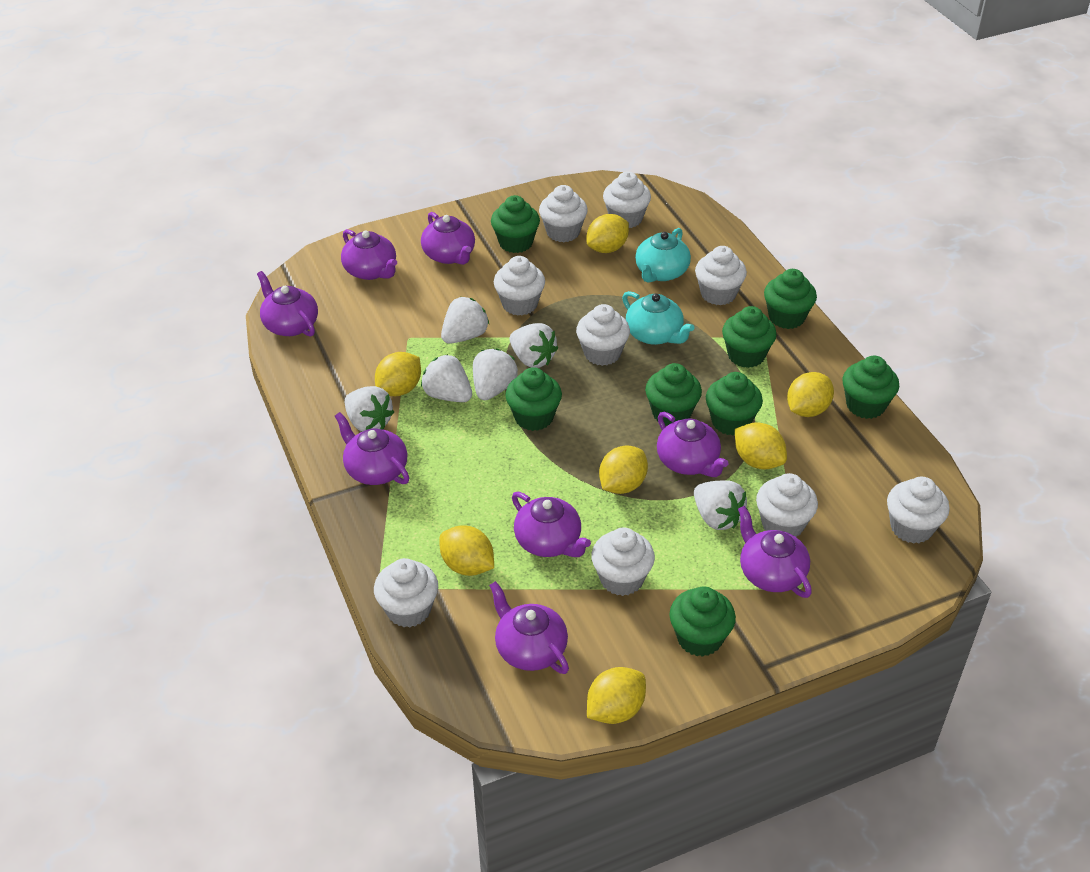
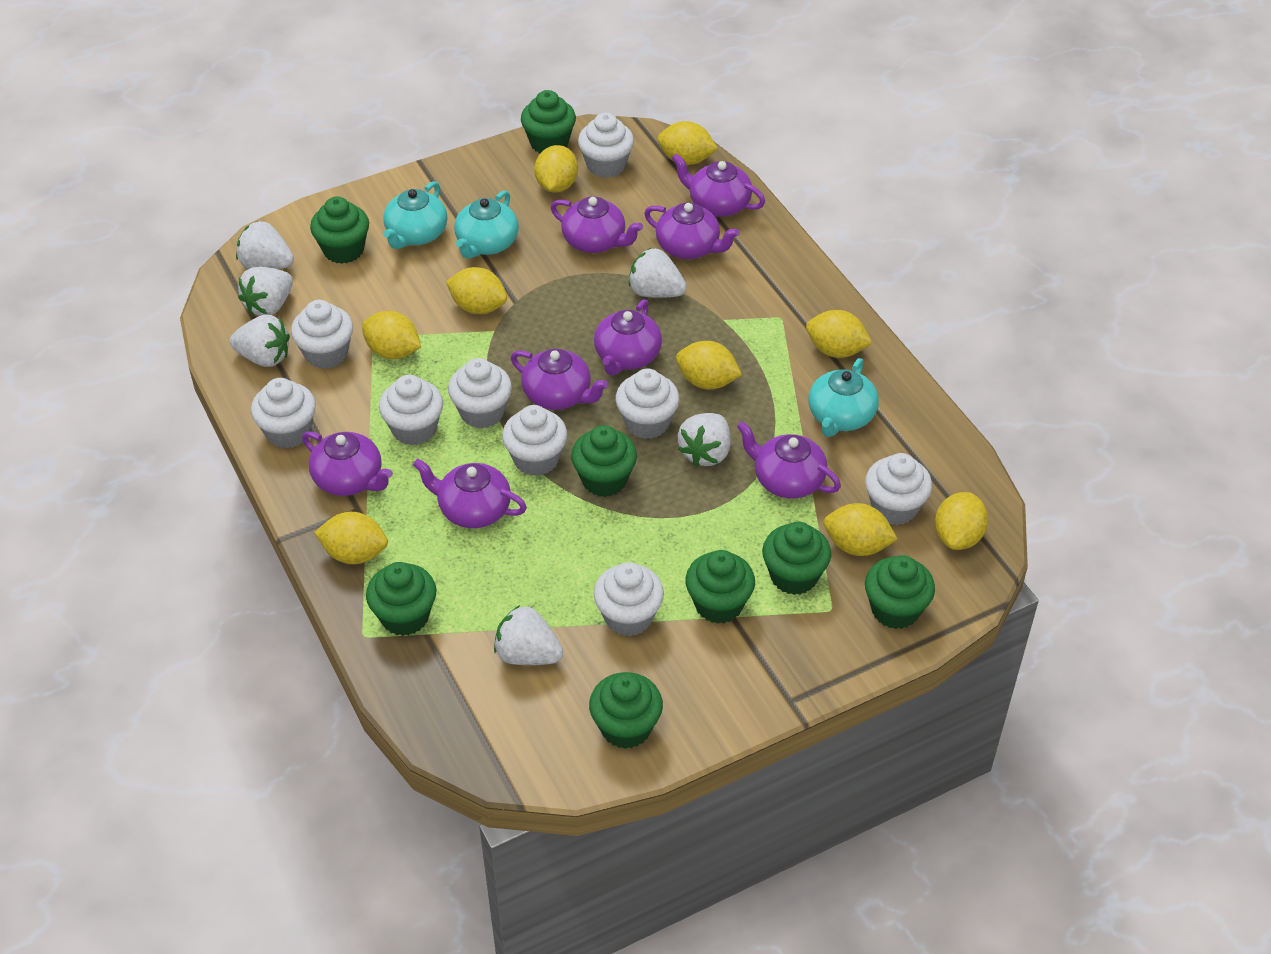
turquoise teapot: [622,291,695,345] [635,228,691,283] = 2 -> [383,181,448,249] [454,190,519,259] [809,358,879,437] = 3
yellow lemon: [375,352,421,396] [439,526,494,576] [587,214,629,253] [587,667,646,724] [599,445,648,494] [735,422,787,469] [787,372,834,417] = 7 -> [314,512,388,564] [362,311,421,359] [446,267,507,314] [534,145,578,193] [657,121,718,165] [676,341,742,389] [806,310,872,358] [824,503,898,556] [935,492,988,550] = 9

